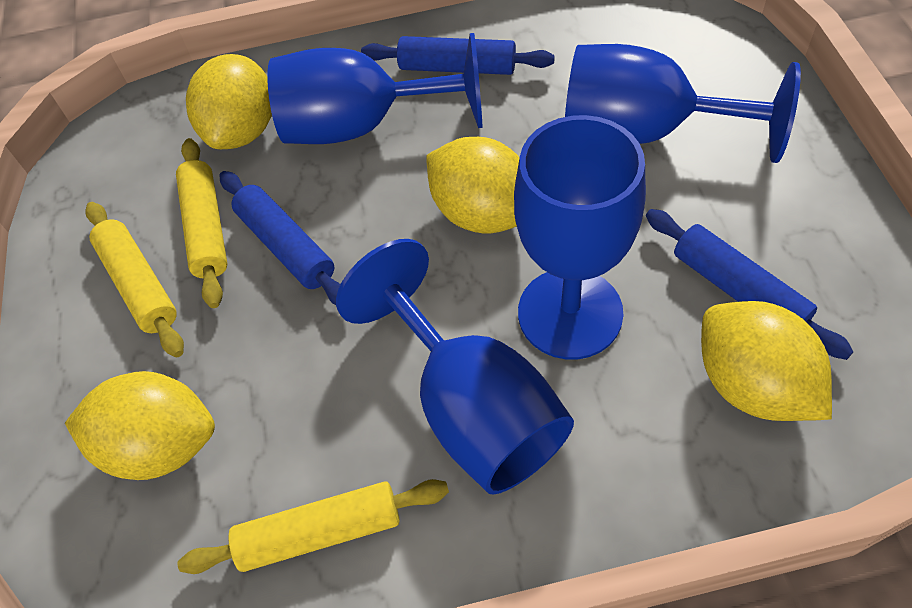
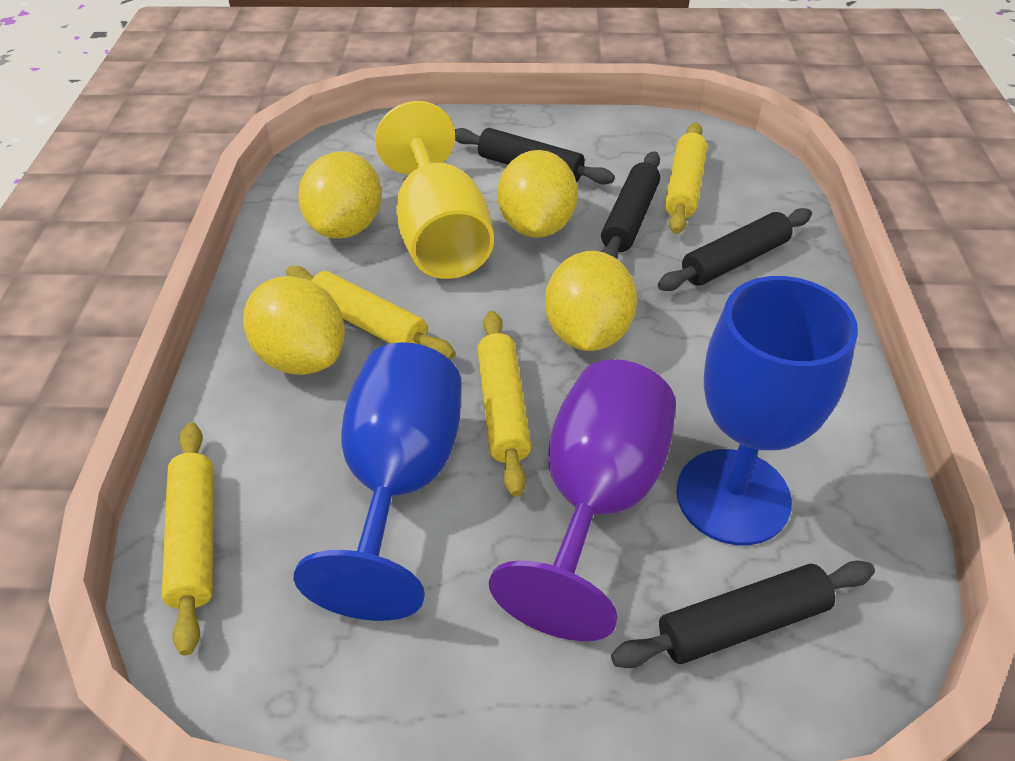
black rolling pin: none = 0 -> [455,128,615,185] [601,151,660,259] [611,560,875,668] [658,208,812,291] = 4
blue goblet: [267,33,482,144] [336,239,574,494] [514,115,646,360] [565,44,801,163] = 4 -> [294,342,461,621] [676,276,858,545] = 2
blue rolling pin: [219,171,341,305] [361,36,555,75] [646,209,853,360] = 3 -> none = 0
purple goblet: none = 0 -> [489,359,676,641] = 1
yellow goblet: none = 0 -> [375,101,494,279] = 1
yellow rolling pin: [86,202,184,357] [176,138,228,308] [178,479,449,574] = 3 -> [162,422,213,656] [286,266,455,359] [477,311,531,497] [665,123,707,234] = 4

